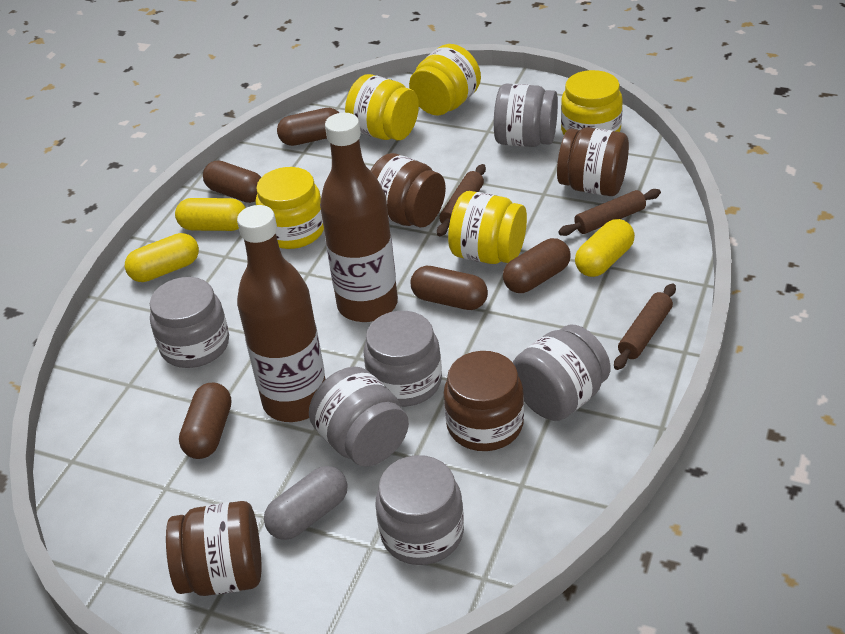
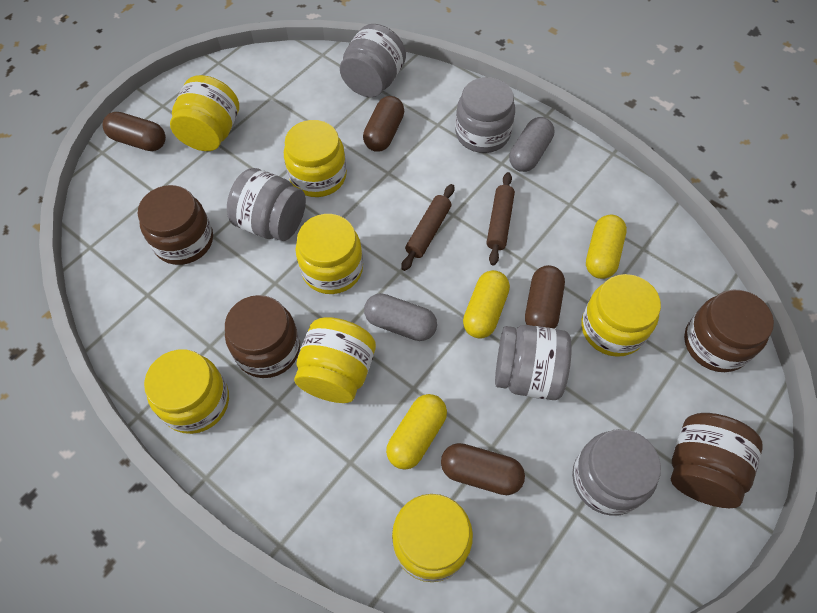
brown bottle: [237,205,325,422] [320,113,398,322] = 2 -> none = 0
brown capsule: [179,382,231,459] [203,160,261,203] [277,108,339,146] [411,266,488,310] [503,238,571,293] = 5 -> [102,112,166,151] [363,96,404,152] [441,443,525,495] [525,265,565,329] = 4
brown rolling pin: [437,164,486,237] [558,189,661,236] [614,283,676,370] = 3 -> [401,184,454,271] [487,172,515,265] = 2
grey capsule: [264,466,348,540] = 1 -> [364,293,437,341] [509,117,554,172] = 2
grey jar: [150,277,229,368] [309,366,409,467] [363,311,442,407] [376,455,464,565] [494,84,558,147] [513,324,611,421] = 6 -> [227,168,306,241] [340,24,406,97] [455,77,515,153] [495,325,572,400] [572,429,661,516] = 5
yellow jar: [256,167,324,249] [345,74,419,140] [409,44,481,116] [448,191,527,264] [561,70,623,135] = 5 -> [144,349,229,434] [170,75,239,151] [284,120,347,197] [294,317,376,403] [296,214,363,294] [392,494,473,582] [581,274,661,357] = 7

